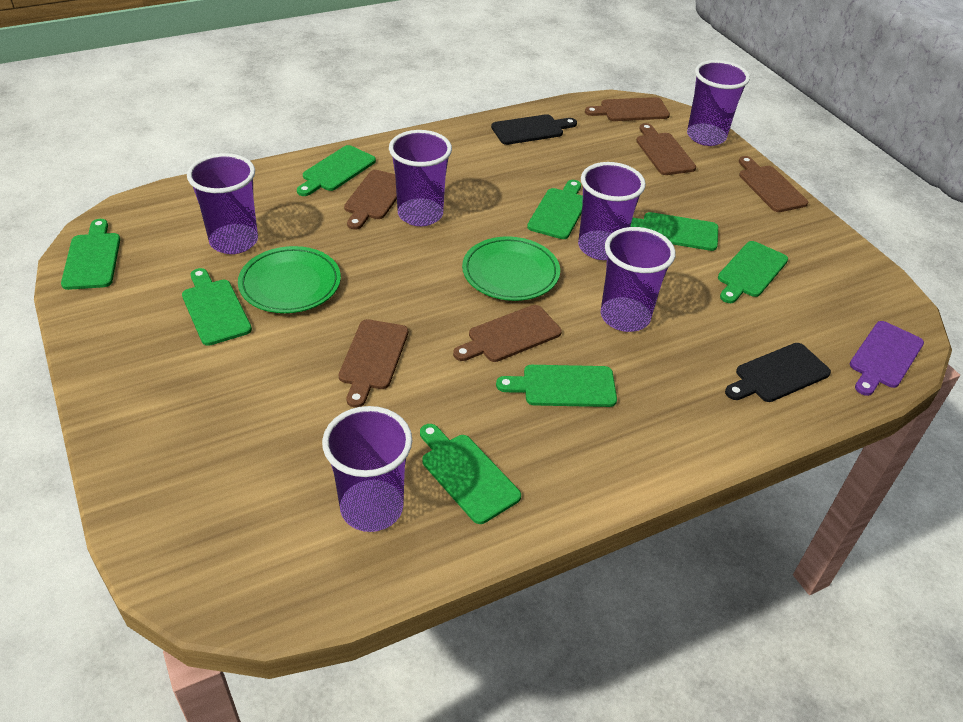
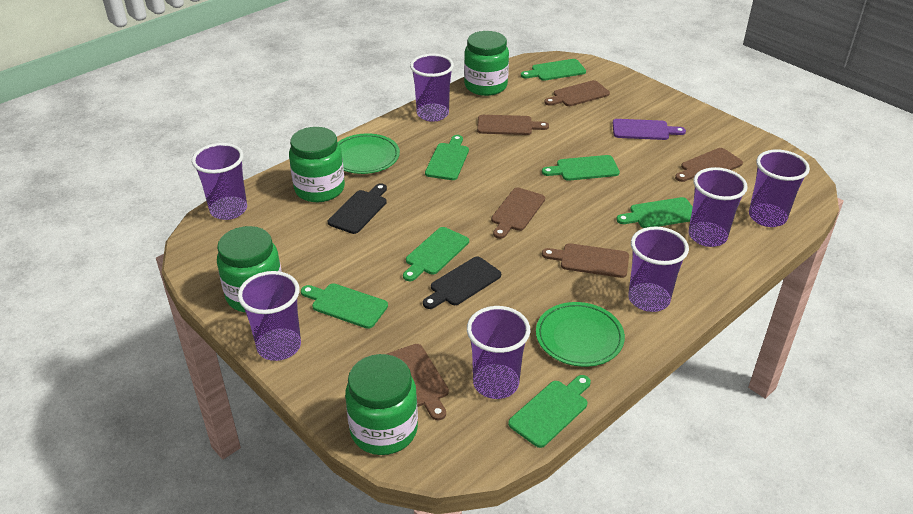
green cutting board: [61,219,120,290] [182,268,252,346] [297,145,376,196] [420,424,521,524] [496,365,617,407] [527,180,583,239] [630,212,718,251] [718,241,788,303] = 8 -> [301,283,388,329] [403,227,469,281] [425,135,469,180] [508,375,591,448] [521,59,586,81] [542,155,620,181] [616,197,693,228] = 7
green jar: none = 0 -> [217,226,282,313] [289,127,345,202] [345,354,418,455] [464,31,509,96] = 4
purple cup: [187,153,258,254] [322,406,412,532] [389,130,452,226] [578,162,646,260] [601,227,676,332] [687,60,750,146] = 6 -> [192,143,247,220] [238,271,301,361] [410,54,454,122] [467,306,530,399] [628,226,689,312] [689,167,748,247] [749,150,810,227] = 7

